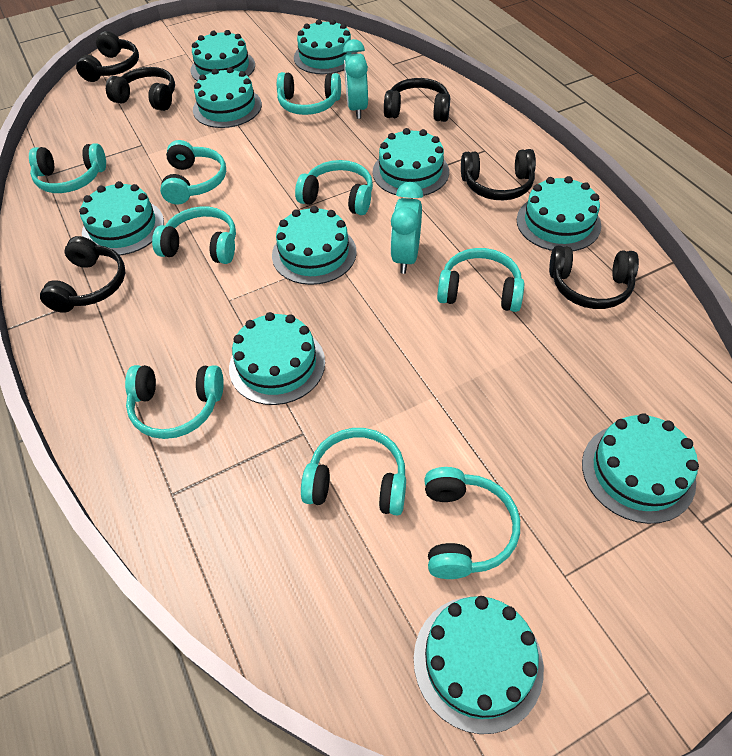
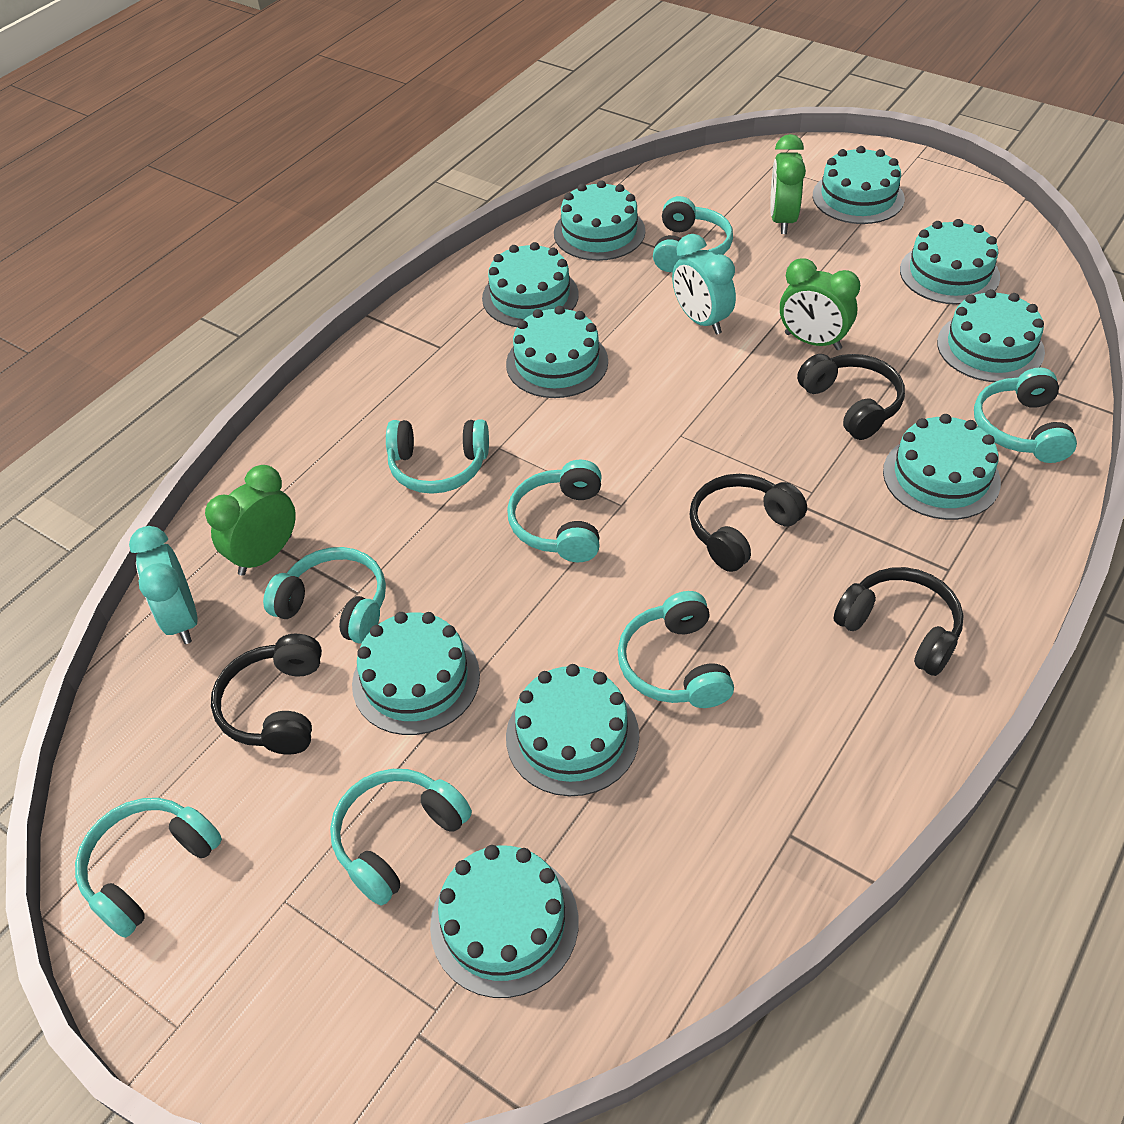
black headphones: [40,236,125,313] [76,31,139,82] [106,67,175,111] [384,78,450,122] [461,149,536,200] [549,246,639,309] = 6 -> [211,634,322,755] [689,474,807,572] [797,354,905,440] [834,567,964,676] = 4
green clock: none = 0 -> [205,465,296,576] [770,134,806,234] [780,258,860,350] = 3
turquoise headphones: [29,143,106,193] [125,365,224,439] [152,206,236,264] [160,140,226,205] [277,72,341,115] [295,160,373,215] [301,428,406,516] [424,467,520,579] [437,248,524,312] = 9 -> [75,798,222,938] [263,547,386,644] [330,769,472,906] [386,419,489,494] [507,460,602,562] [618,591,734,708] [653,196,733,272] [974,367,1077,463] = 8

